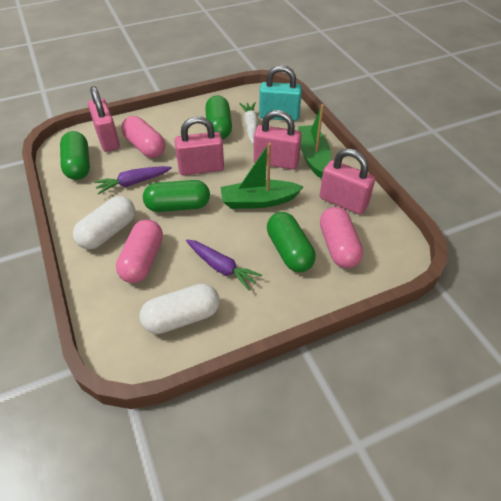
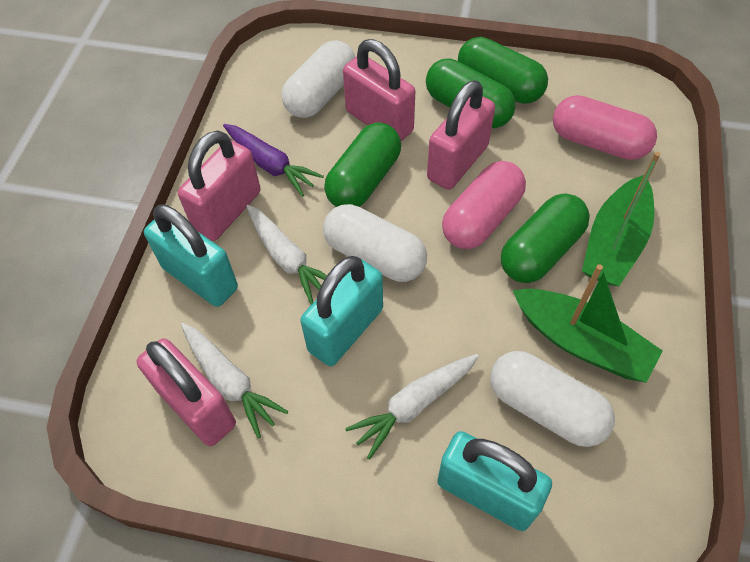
pink capsule: [116,220,163,283] [121,116,165,158] [320,207,363,268] = 3 -> [442,161,526,249] [553,95,657,160] = 2
purple carrot: [94,166,172,194] [186,239,262,290] = 2 -> [223,124,324,197] = 1
turquoise padlock: [259,65,302,121] = 1 -> [144,204,238,307] [300,256,383,366] [437,431,552,531] = 3
white capsule: [73,196,135,249] [139,284,220,334] = 2 -> [281,40,355,118] [323,204,427,282] [490,351,615,447] = 3
white carrot: [239,102,258,144] = 1 -> [181,323,288,438] [246,205,327,305] [345,354,479,460] = 3

